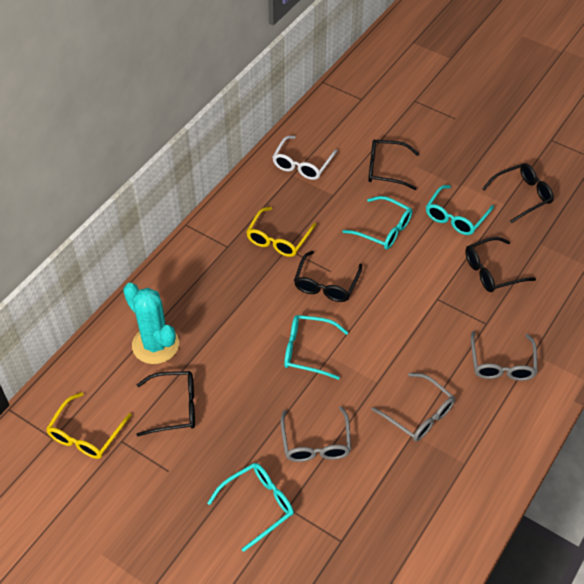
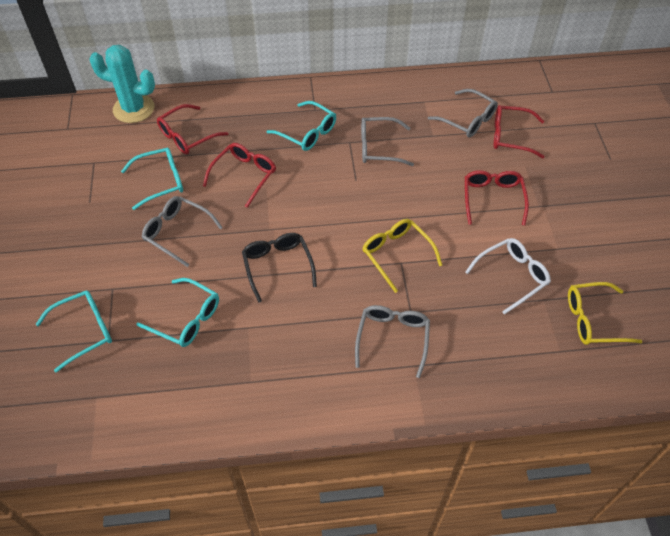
black glasses: [137,371,195,437] [294,251,362,302] [368,139,419,190] [465,237,536,292] [482,163,554,223] = 5 -> [242,233,317,303] = 1
grey glasses: [281,406,351,462] [372,373,455,442] [471,331,537,381] = 3 -> [142,196,223,267] [355,305,430,378] [361,117,414,166] [428,89,498,137] = 4
red glasses: none = 0 -> [157,104,228,154] [203,143,276,208] [465,170,529,226] [494,105,545,158] = 4

